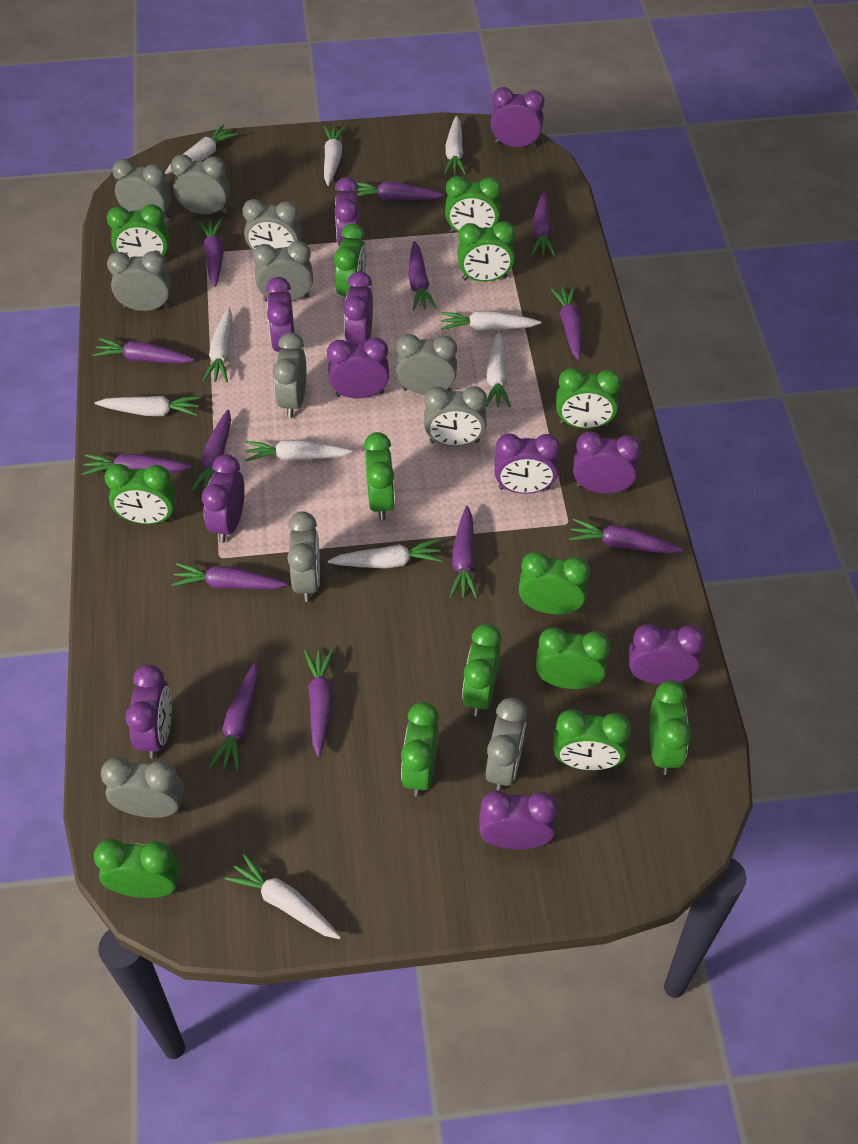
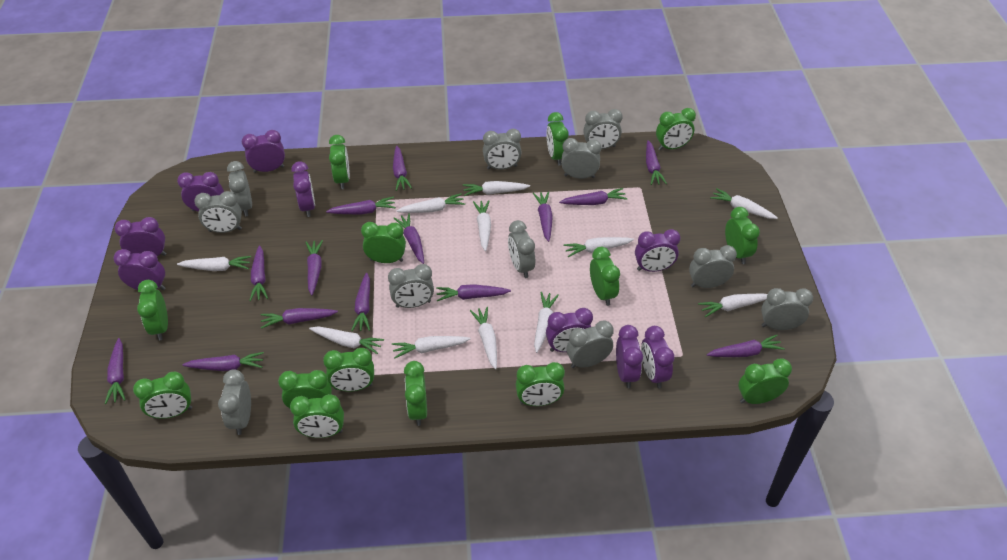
purple carrot: [82,454,192,475] [93,338,194,363] [171,563,287,589] [191,409,231,491] [199,219,224,287] [209,662,258,772] [304,649,333,757] [352,182,444,200] [408,241,437,310] [450,506,478,599] [532,191,555,256] [551,286,582,360] [569,518,683,554] = 13 -> [105,338,126,404] [182,352,264,371] [249,245,268,301] [261,308,338,329] [306,240,323,295] [326,197,396,214] [351,273,370,331] [393,146,412,191] [394,213,424,264] [436,284,511,301] [533,192,553,242] [559,188,628,205] [646,140,667,185] [707,335,785,357] = 14
purple clock: [125,664,172,759] [202,454,245,543] [266,277,294,352] [327,337,389,398] [334,177,359,246] [343,271,373,344] [479,790,558,849] [490,87,544,148] [494,434,560,494] [573,432,641,494] [629,624,705,684] = 11 -> [113,249,165,290] [114,217,166,256] [177,172,224,212] [242,130,285,173] [291,161,315,217] [546,308,593,352] [616,325,643,388] [635,229,680,272] [641,326,675,389] = 9
white carrot: [95,396,201,416] [165,125,238,174] [203,307,233,382] [225,854,341,939] [245,440,353,462] [324,126,345,186] [328,539,442,569] [441,311,541,331] [444,116,466,175] [485,331,511,408] = 10 -> [177,256,251,271] [309,327,384,354] [392,336,470,358] [397,193,465,213] [463,181,530,196] [470,307,497,369] [473,200,491,251] [534,292,559,353] [563,237,634,257] [698,294,768,317] [710,188,778,219] = 11

